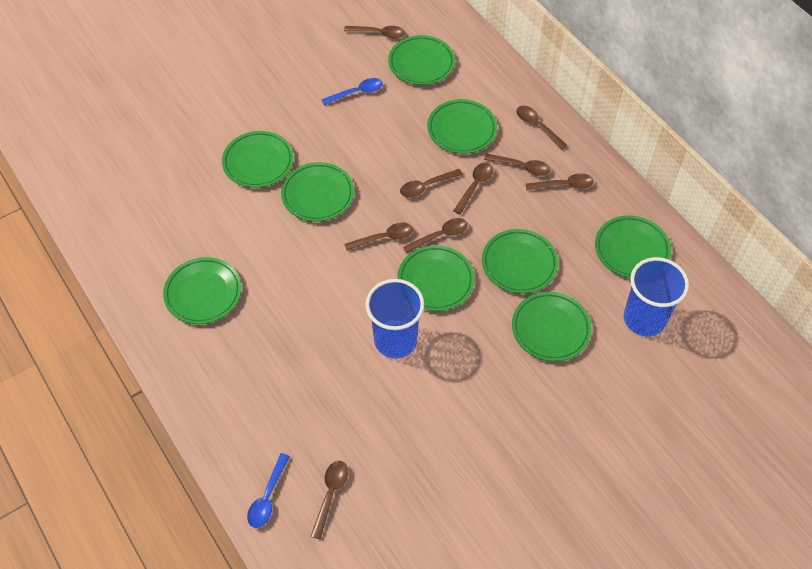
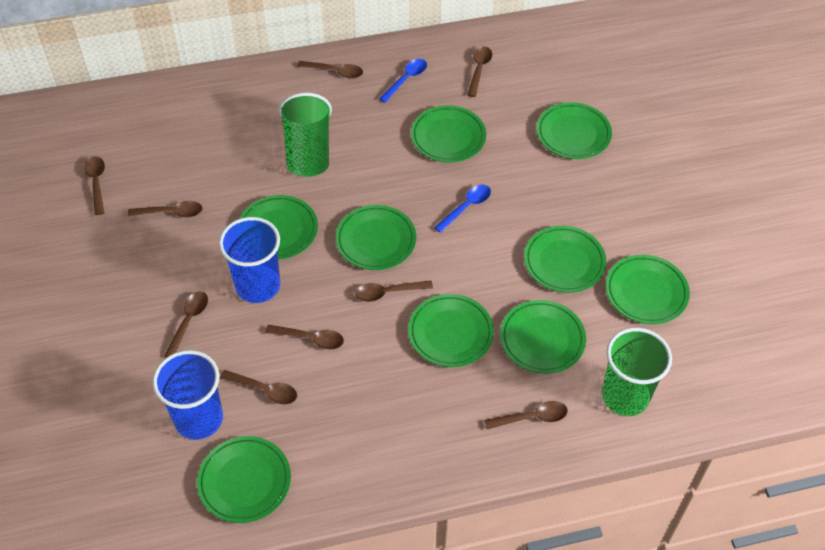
green cup: none = 0 -> [279,93,332,177] [602,328,672,416] = 2

